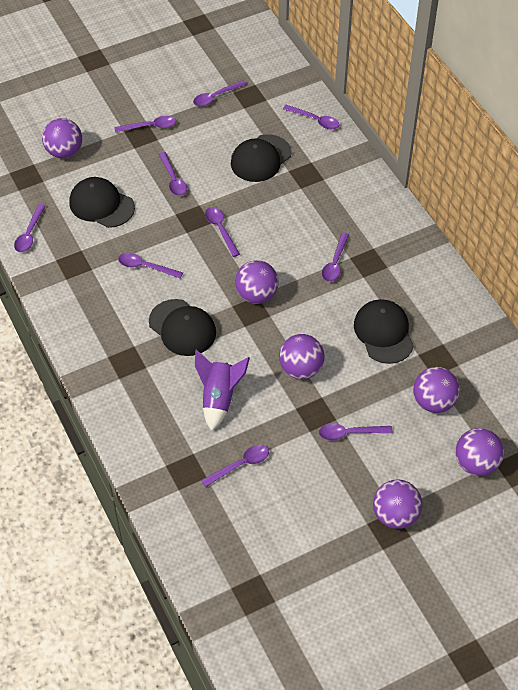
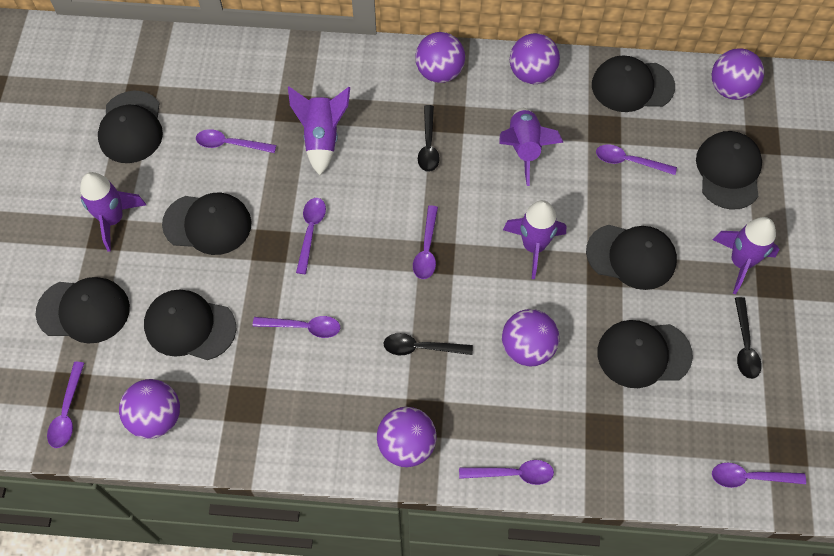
black cap: [69,177,135,228] [149,299,216,356] [231,134,292,182] [354,299,414,364] = 4 -> [35,277,130,344] [98,91,163,163] [144,290,236,360] [162,193,252,255] [586,225,677,290] [592,55,675,112] [597,320,693,388] [696,131,762,210] = 8
black spoon: none = 0 -> [383,333,473,355] [418,105,440,172] [735,297,762,379] = 3
purple rocket: [195,349,250,431] = 1 -> [80,172,146,251] [288,87,350,175] [499,108,563,186] [503,200,566,279] [712,217,779,294] = 5
purple spoon: [14,204,46,252] [114,116,176,132] [118,253,183,279] [159,152,187,196] [193,80,247,107] [201,445,269,487] [205,207,240,257] [283,105,340,129] [319,423,393,441] [322,232,349,282] = 10 -> [47,362,84,448] [196,129,276,153] [253,316,340,338] [296,198,326,274] [413,205,438,279] [459,460,554,485] [596,144,677,175] [712,463,806,488] = 8

